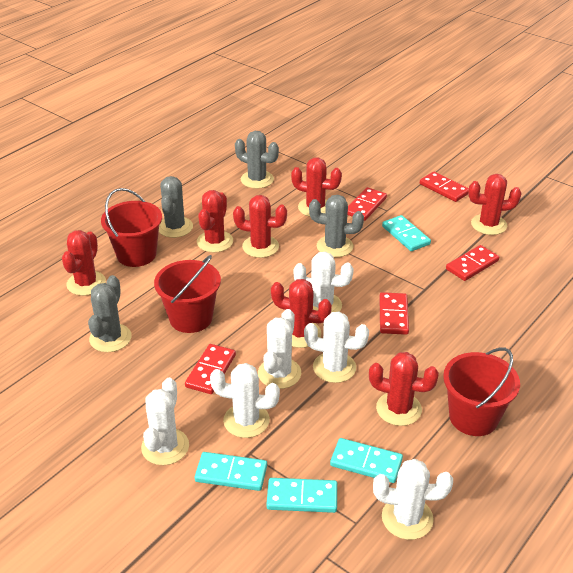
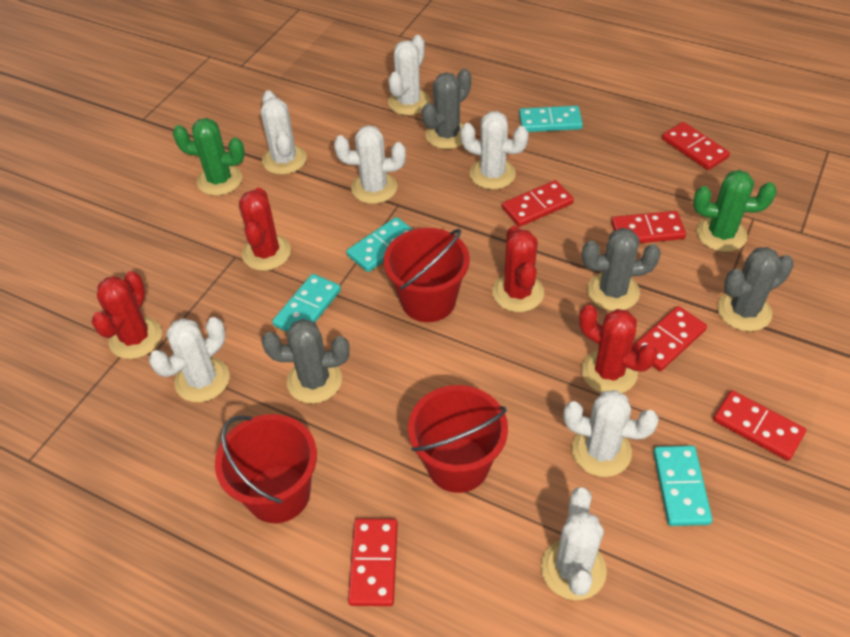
green cactus: none = 0 -> [173,118,245,196] [693,170,777,252] = 2
red cactus: [62,230,106,296] [197,190,233,253] [233,195,287,258] [271,279,332,348] [291,157,342,217] [369,352,439,426] [468,174,522,235] = 7 -> [92,271,162,359] [239,188,291,271] [492,226,544,312] [579,305,657,393] = 4
red domino: [185,344,236,394] [347,187,387,221] [379,292,409,335] [420,172,469,202] [446,245,499,281] = 5 -> [348,518,398,606] [502,180,574,227] [611,211,686,243] [632,306,707,371] [662,122,730,170] [713,390,806,461] = 6
white cactus: [141,378,189,465] [210,363,280,438] [258,309,301,389] [294,252,354,312] [304,312,369,383] [373,459,453,540] = 6 -> [149,317,230,403] [261,90,307,175] [334,125,406,204] [388,35,430,115] [460,111,529,190] [541,487,607,600] [563,390,659,477] = 7

